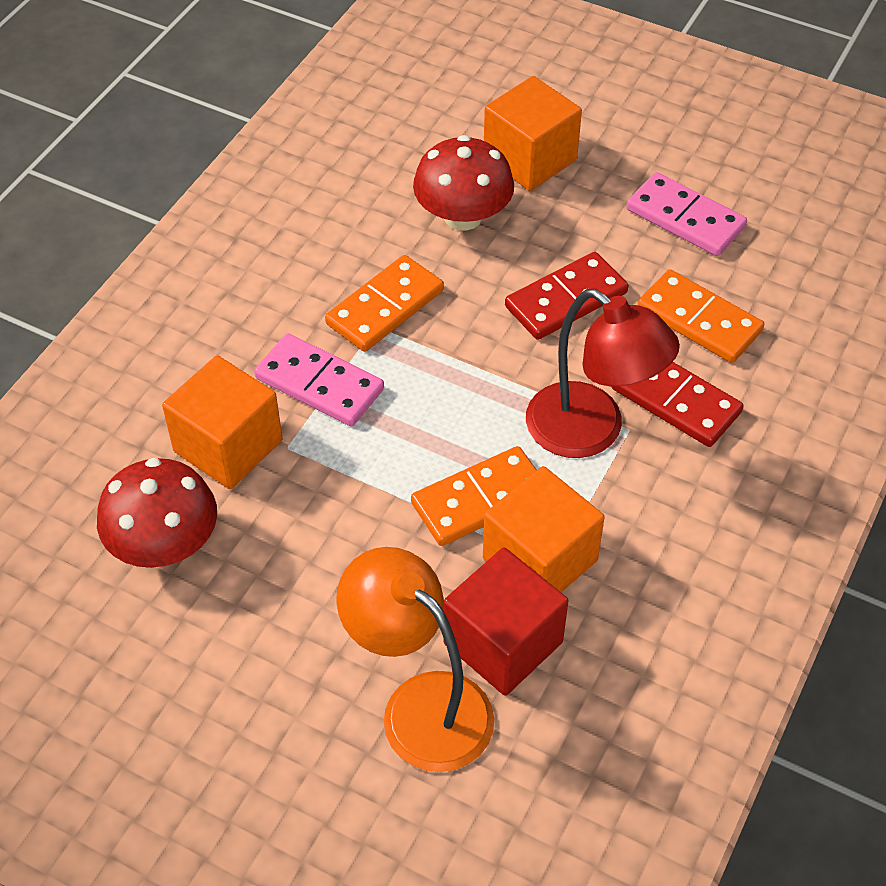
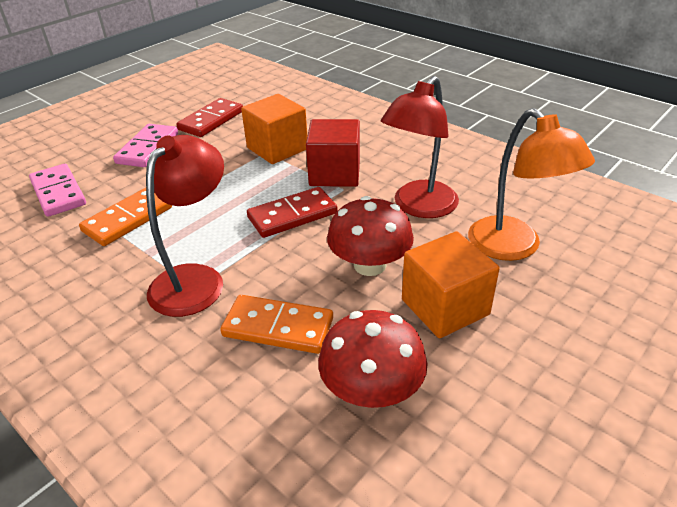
orange cube: [162,355,283,489] [483,466,605,592] [484,76,582,191] = 3 -> [241,94,307,164] [402,231,500,338] = 2
orange domino: [325,255,444,352] [411,446,537,546] [637,269,764,363] = 3 -> [79,188,172,246] [220,295,333,354] = 2
red lamp: [526,289,680,458] = 1 -> [146,135,224,317] [381,76,459,218] = 2

